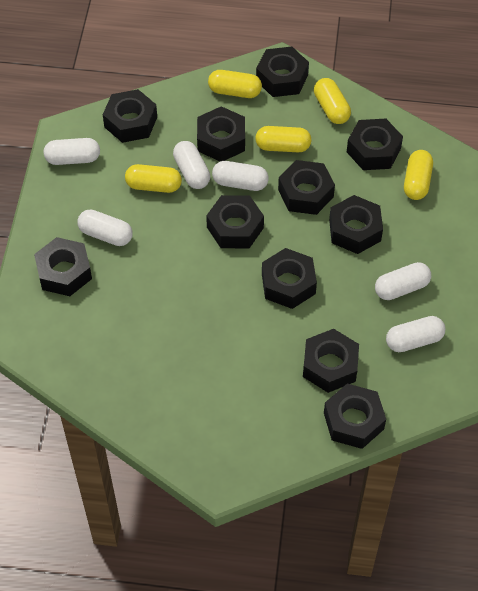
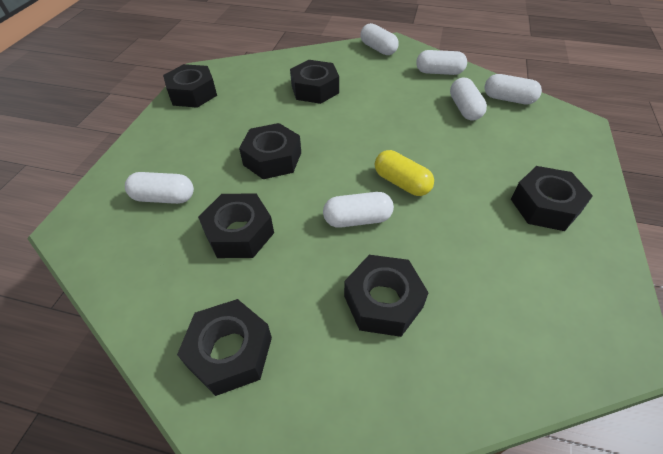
black nut: [34,237,92,296] [103,89,157,143] [197,106,245,161] [206,195,264,248] [256,47,309,97] [262,248,317,309] [278,160,335,215] [303,329,359,393] [324,384,386,449] [329,195,383,254] [347,119,403,170] = 11 -> [163,64,217,108] [177,299,272,396] [198,194,274,258] [239,123,301,179] [290,60,339,104] [344,255,429,337] [511,166,593,231] = 7
yellow capsule: [125,164,182,193] [208,70,262,98] [255,126,311,152] [314,78,351,124] [404,150,433,200] = 5 -> [375,150,434,196] = 1

